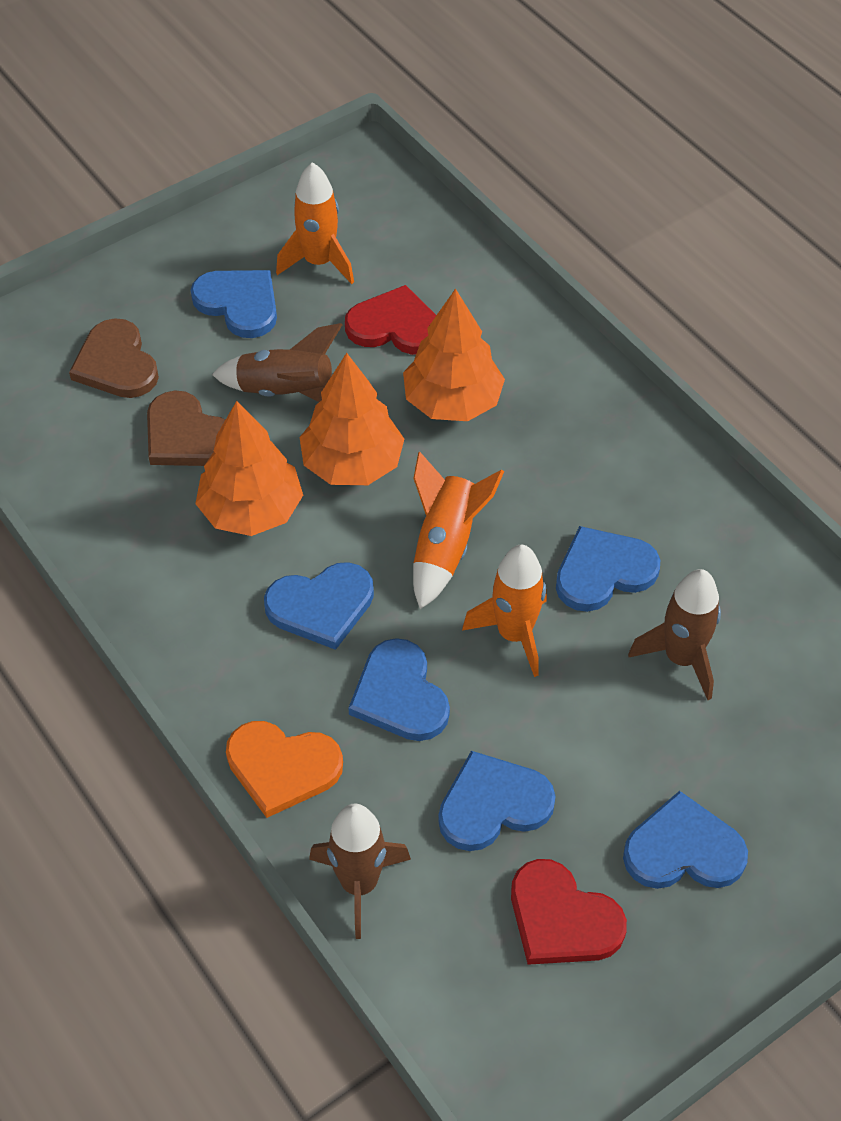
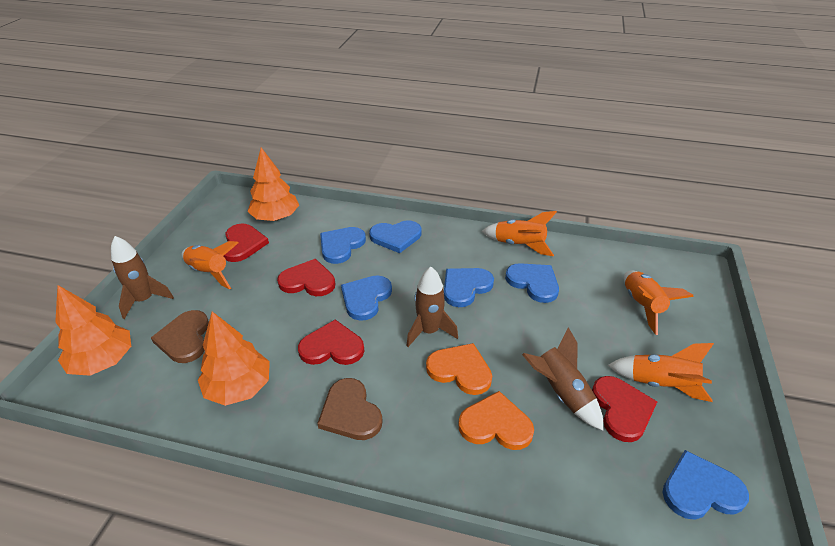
orange heart: [226,721,343,818] = 1 -> [426,343,492,395] [458,391,534,450] = 2
orange rocket: [276,162,354,284] [413,451,504,609] [462,545,547,677] = 3 -> [182,241,238,289] [482,211,557,256] [608,343,714,402] [624,271,694,335] = 4
red heart: [345,285,436,355] [511,859,627,965] = 2 -> [224,223,269,262] [277,259,335,296] [298,319,364,365] [592,376,657,442] = 4

